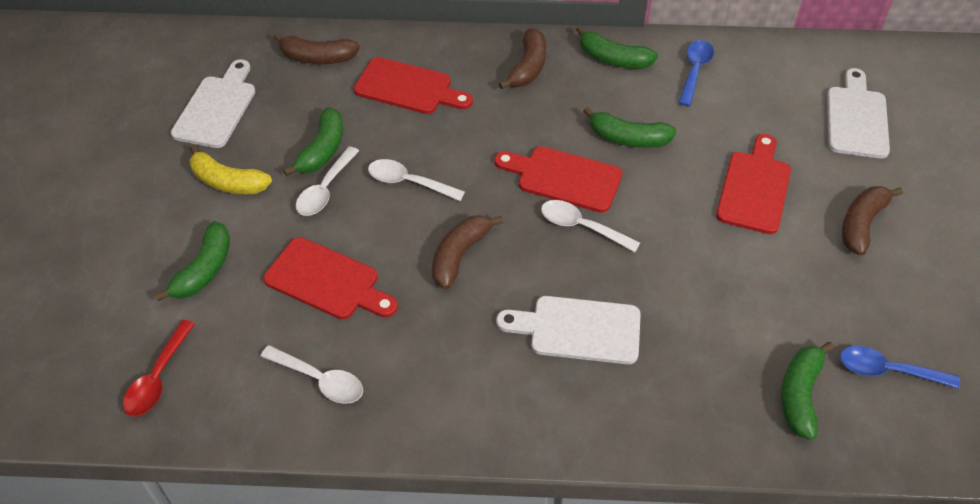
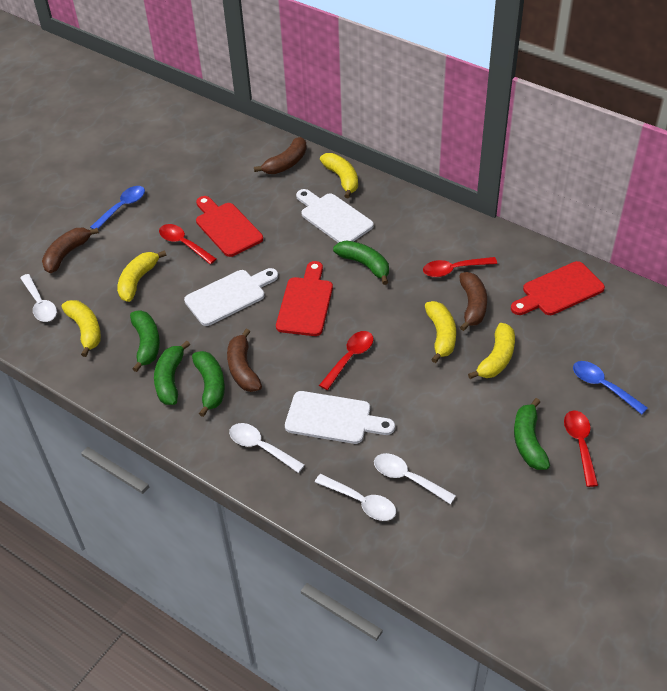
red cutting board: [263,237,398,319] [354,57,473,114] [494,146,622,213] [716,134,791,234] = 4 -> [196,196,263,257] [276,261,333,336] [511,261,605,315] = 3
red spoon: [123,320,195,417] = 1 -> [159,224,216,264] [319,331,373,390] [423,257,497,277] [564,410,598,487] = 4
yellow banana: [190,145,272,194] = 1 -> [62,300,101,357] [117,251,166,302] [320,153,358,198] [425,301,456,363] [468,323,515,379] = 5

